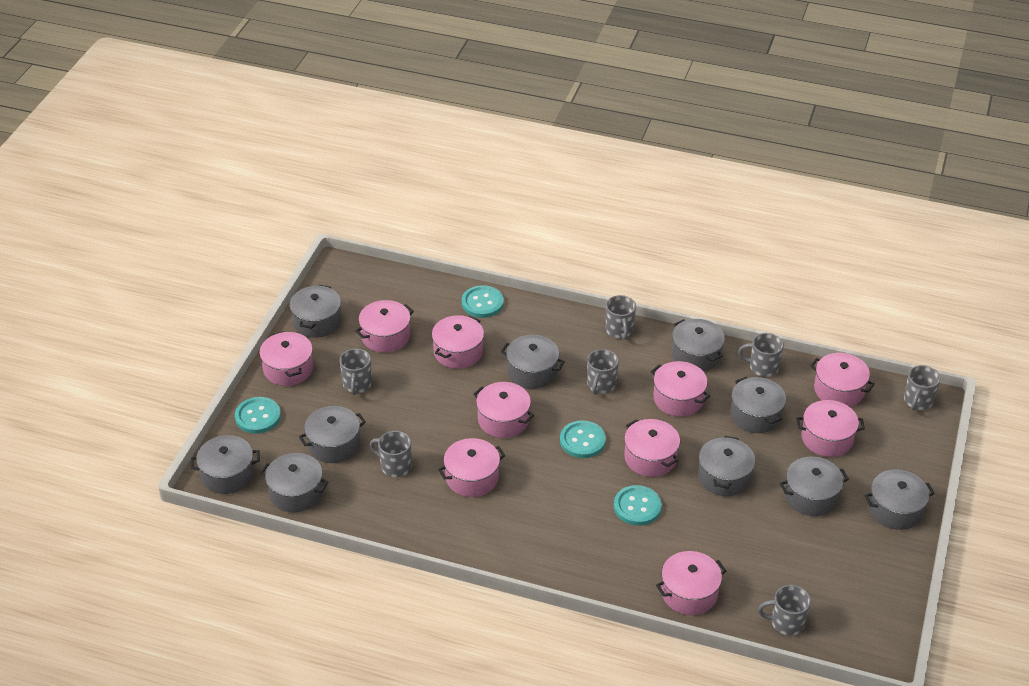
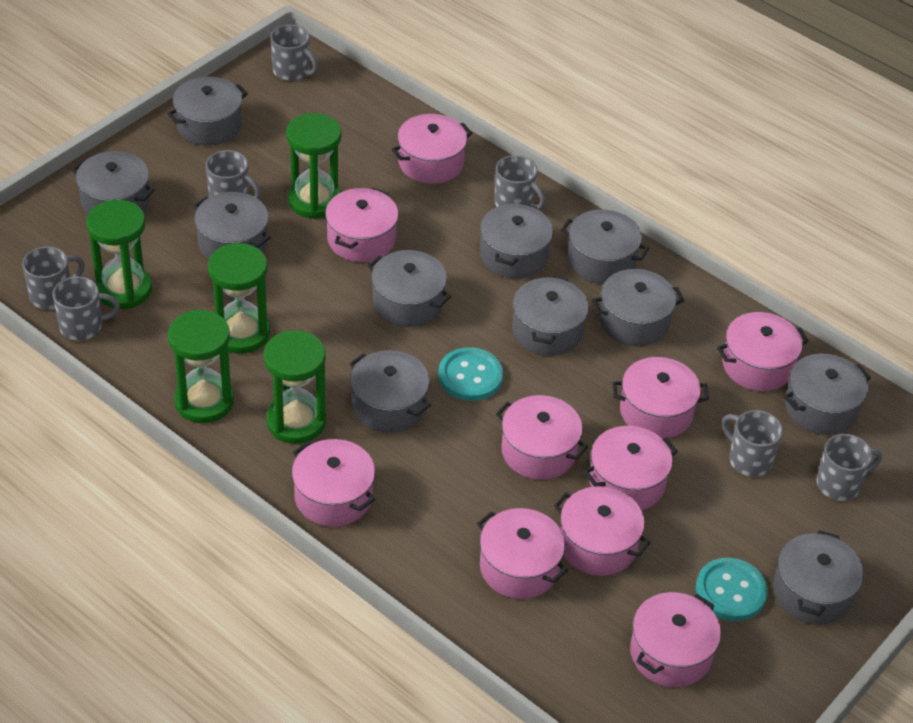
green hourglass: none = 0 -> [86,200,152,309] [168,309,234,423] [208,242,270,354] [264,330,326,444] [286,113,341,219] = 5
grey pot: [191,435,260,494] [260,453,329,512] [290,285,341,338] [299,406,366,463] [501,335,565,389] [672,319,725,372] [698,436,755,496] [731,377,786,433] [780,457,849,516] [864,469,935,530] = 10 -> [72,151,155,215] [167,77,248,146] [194,192,271,260] [349,350,431,433] [368,250,451,327] [480,203,553,278] [512,276,589,356] [561,209,649,284] [592,269,684,346] [773,530,864,625] [784,354,871,435] = 11
turquoise button: [235,397,281,434] [462,285,504,318] [560,420,606,458] [614,485,662,526] = 4 -> [438,347,503,401] [696,558,768,621] = 2

